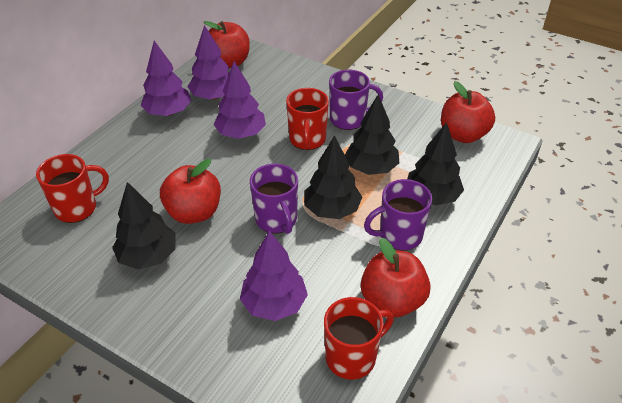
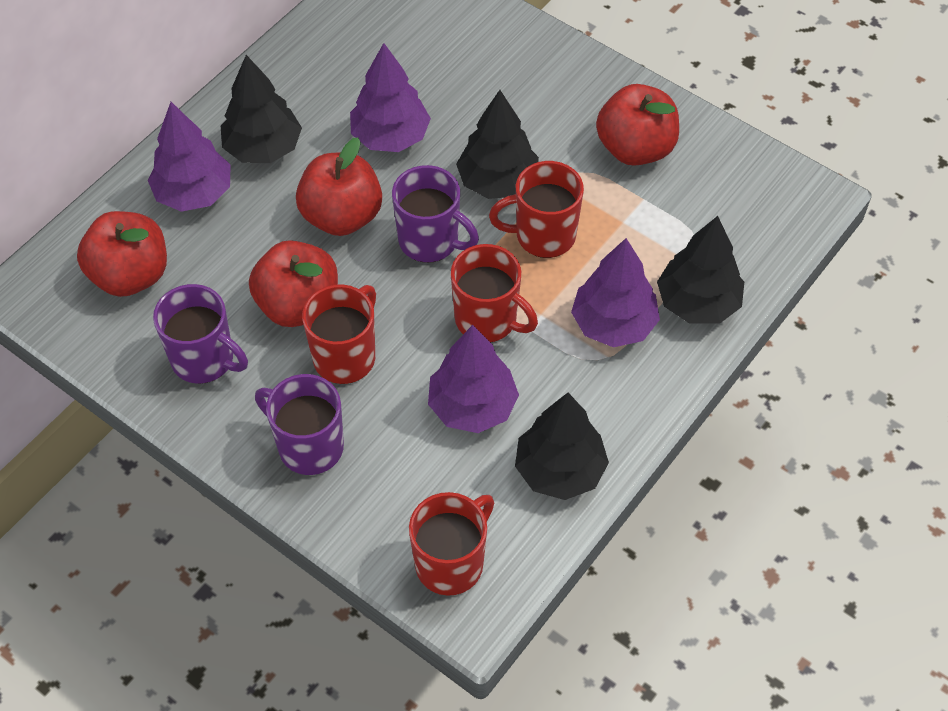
red mug: [36,154,109,223] [286,88,329,150] [324,297,394,380] = 3 -> [302,284,376,384] [409,492,494,596] [451,244,538,343] [489,161,584,258] = 4

